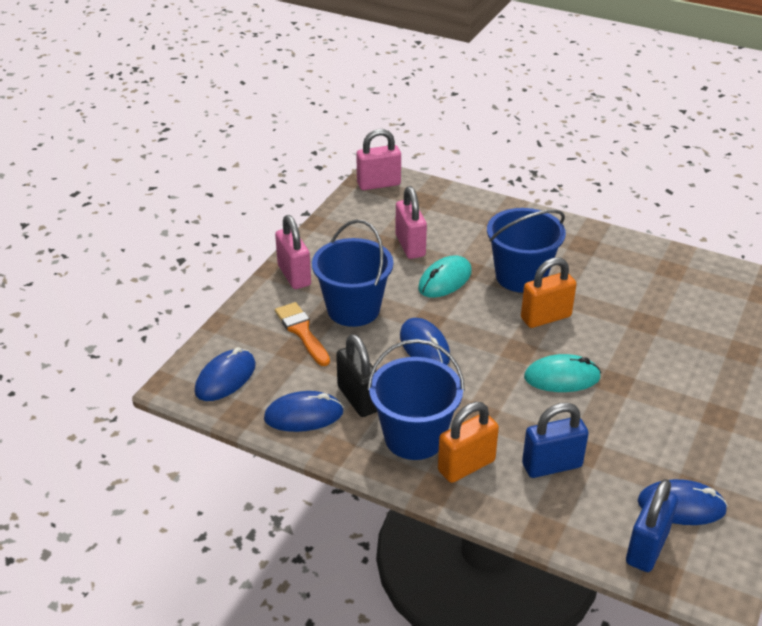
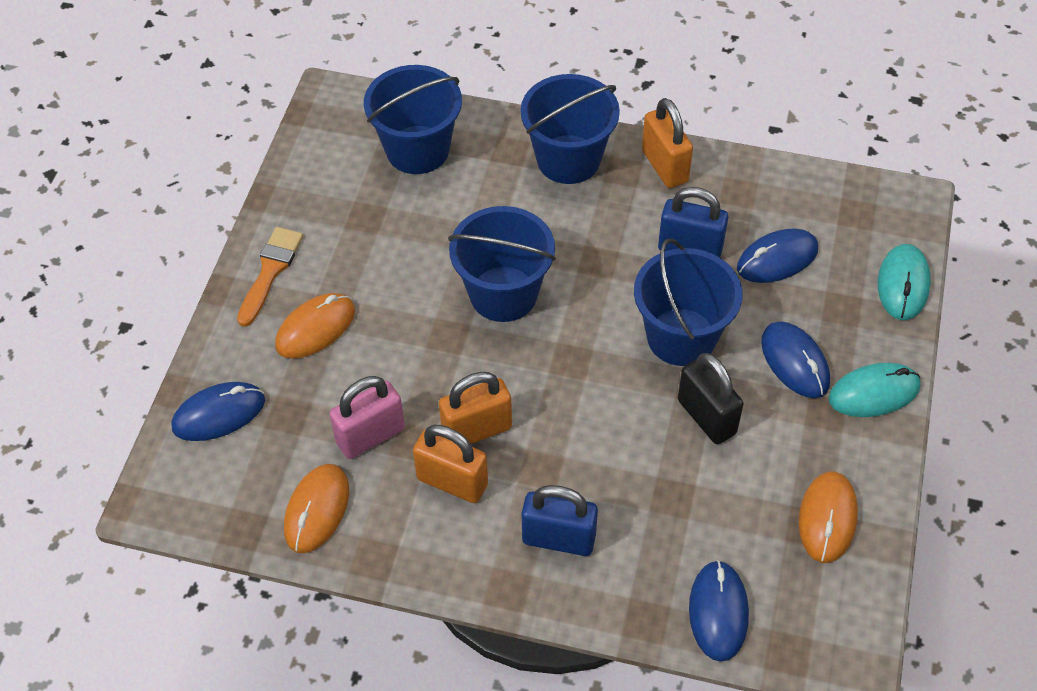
blue bucket: [312,220,393,327] [367,339,465,460] [487,208,566,293] = 3 -> [364,65,462,174] [448,206,556,322] [520,74,620,184] [634,238,743,366] = 4
orange mouse: none = 0 -> [275,293,355,359] [284,464,349,553] [799,472,858,563] = 3
orange padlock: [438,402,499,483] [521,257,576,328] = 2 -> [413,425,488,503] [439,372,512,444] [642,98,693,188] = 3
pink padlock: [275,215,311,289] [356,129,401,190] [395,186,427,259] = 3 -> [329,376,405,459] = 1

